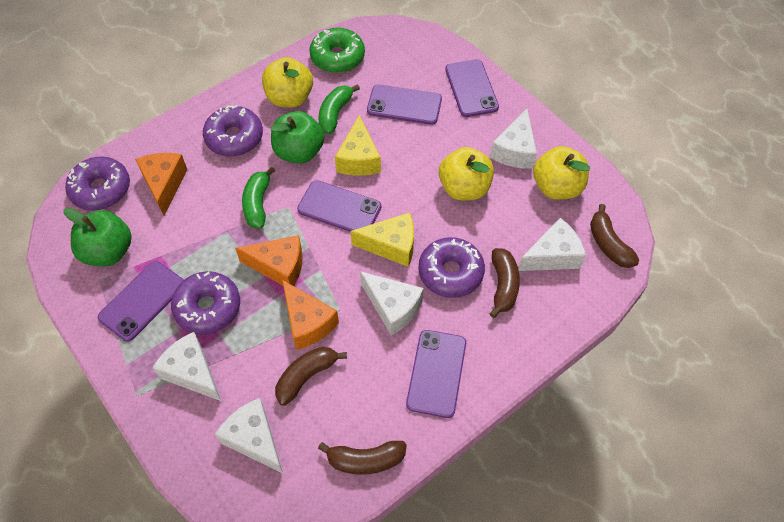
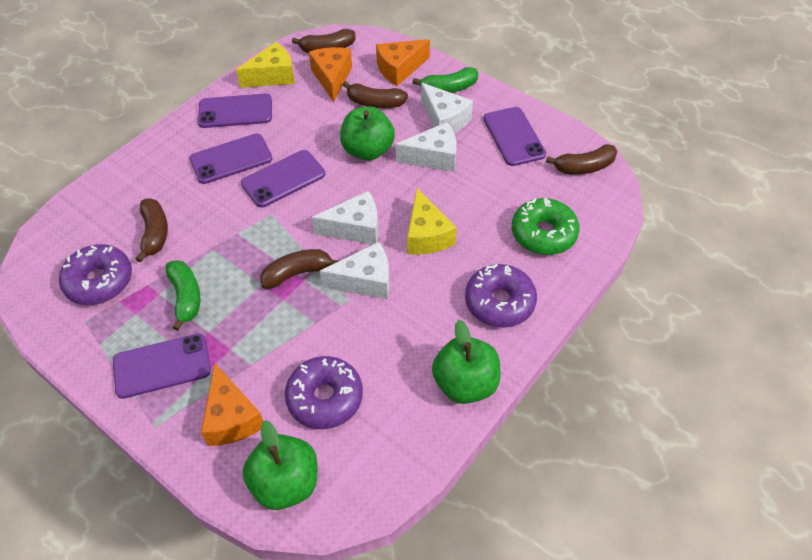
brown banana: [275,347,347,406] [318,441,407,475] [490,248,520,318] [590,204,639,268] = 4 -> [135,199,168,263] [260,249,338,289] [292,29,355,53] [342,81,408,108] [546,144,618,174] = 5
green apple: [63,208,132,266] [271,111,324,164] = 2 -> [243,420,317,510] [340,106,395,160] [432,320,500,404] = 3
purple donut: [65,156,130,211] [171,271,240,335] [203,105,263,157] [418,237,485,298] = 4 -> [59,244,132,305] [285,356,363,429] [465,264,537,328] = 3
white cheese: [152,332,221,401] [215,398,283,473] [360,271,423,335] [490,109,537,169] [518,218,586,271] = 5 -> [312,191,378,245] [320,242,389,300] [395,122,457,172] [421,83,473,133] = 4
yellow apple: [262,57,313,108] [439,147,494,201] [533,146,590,200] = 3 -> none = 0

